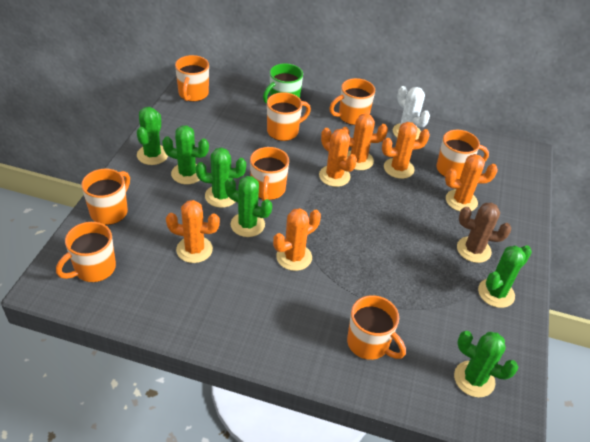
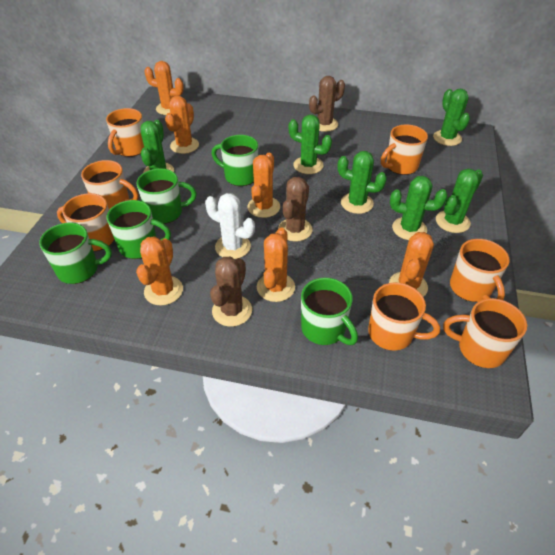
brown cactus: [457,202,511,263] = 1 -> [210,257,252,327] [278,177,313,241] [309,76,345,132] = 3
green mug: [263,63,303,104] = 1 -> [39,223,112,284] [107,200,171,259] [136,169,197,224] [211,135,258,186] [301,278,358,345] = 5
orange mug: [56,222,116,282] [81,169,130,225] [175,55,209,102] [250,147,289,201] [267,92,311,141] [329,78,375,125] [347,295,406,360] [436,130,489,179] = 8 -> [57,193,114,251] [81,160,138,210] [106,108,144,157] [368,282,440,351] [381,125,428,175] [443,298,527,368] [450,239,510,302] = 7

